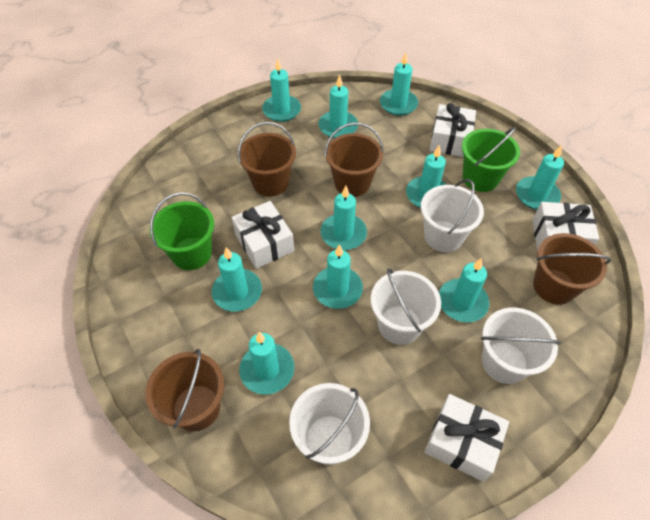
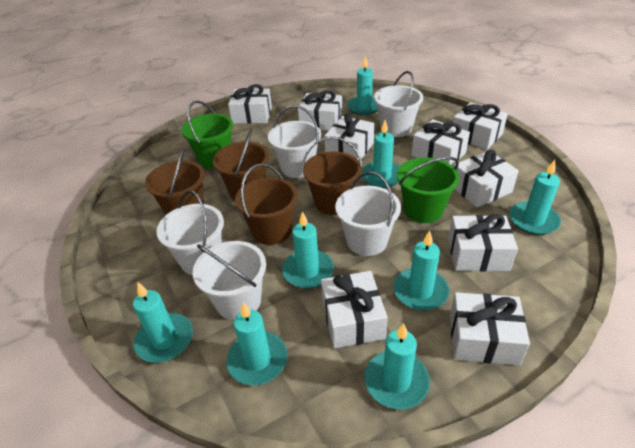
turquoise candle: [212,247,262,311] [239,332,294,395] [262,58,301,122] [313,244,363,309] [318,75,358,138] [321,186,367,250] [380,53,418,116] [406,145,446,208] [439,258,489,322] [516,145,564,210] = 10 -> [133,282,193,363] [226,302,288,385] [282,211,334,289] [347,56,378,115] [361,120,400,188] [365,323,430,409] [393,231,449,311] [510,160,561,235] = 8
white bucket: [289,383,370,465] [371,268,441,345] [421,179,484,252] [481,307,561,384] = 4 -> [157,190,224,275] [193,241,266,320] [268,105,321,178] [335,171,401,256] [374,71,423,137] = 5
white gift: [232,201,294,269] [425,394,509,482] [429,103,476,157] [532,202,599,251] = 4 -> [228,84,272,124] [298,90,342,131] [321,271,388,348] [324,113,374,160] [412,119,470,166] [448,214,518,272] [450,292,530,365] [453,102,508,150] [454,150,519,207] = 9

